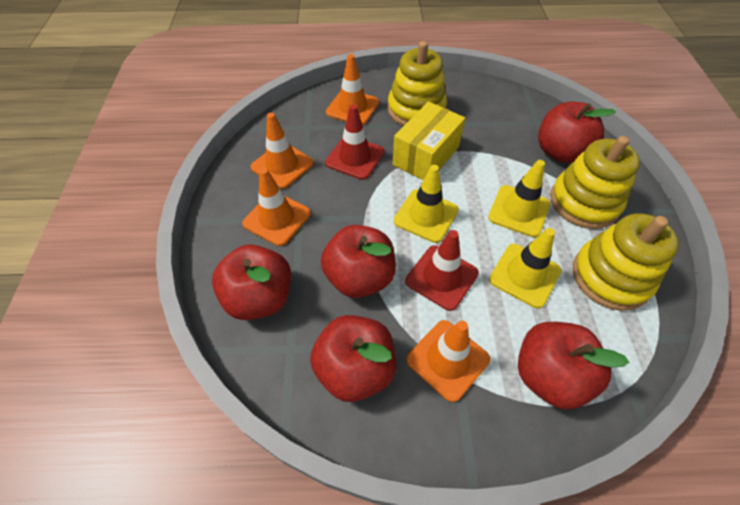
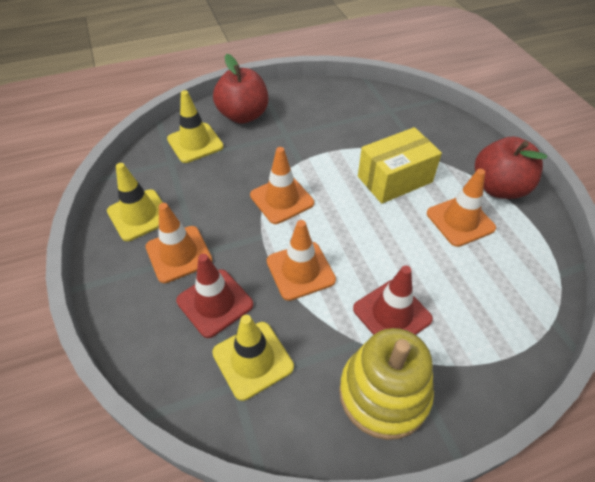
red apple: [212,244,291,320] [310,315,396,402] [321,225,396,298] [518,322,629,409] [538,102,616,163] = 5 -> [213,54,268,124] [475,137,547,199] = 2
yellow stacking toy: [388,41,447,126] [550,136,640,229] [573,213,679,310] = 3 -> [339,328,434,440] = 1

